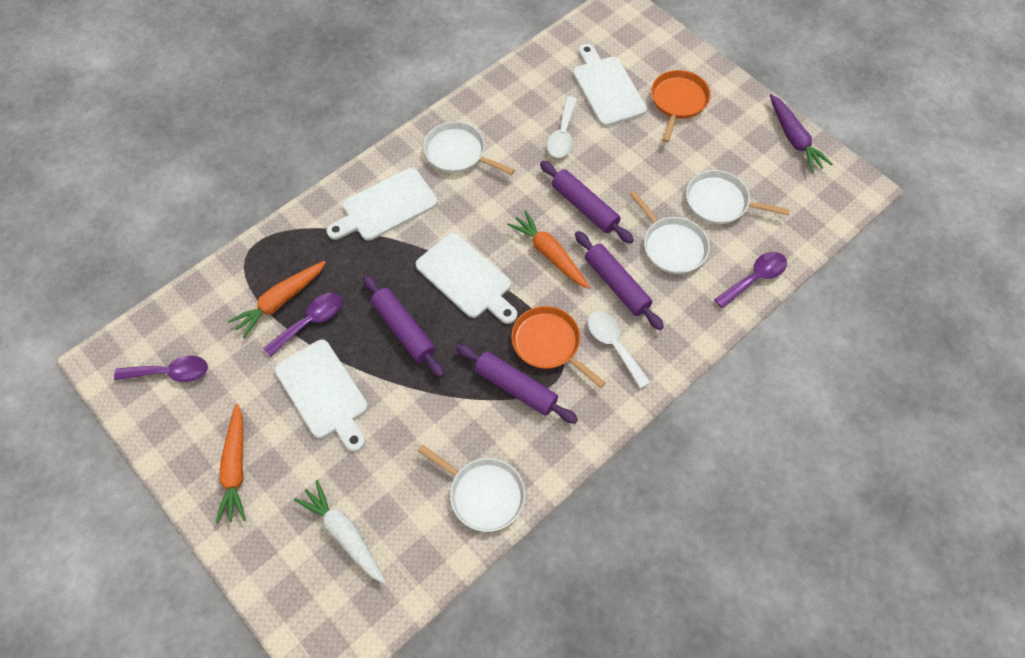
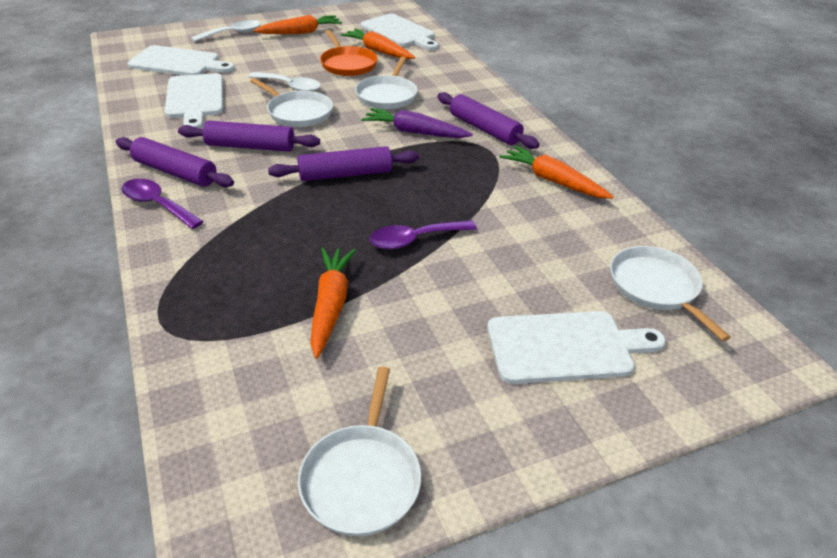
orange carrot: [215,404,246,524] [228,261,326,338] [507,210,590,289] = 3 -> [253,15,342,34] [310,248,356,359] [340,29,415,59] [499,146,614,199] = 4
orange pan: [511,306,606,388] [651,70,711,142] = 2 -> [320,30,378,76] = 1
purple spoon: [114,356,208,382] [263,293,342,357] [714,252,787,308] = 3 -> [122,179,204,229] [369,220,477,250] = 2
white carrot: [294,480,386,584] = 1 -> none = 0

